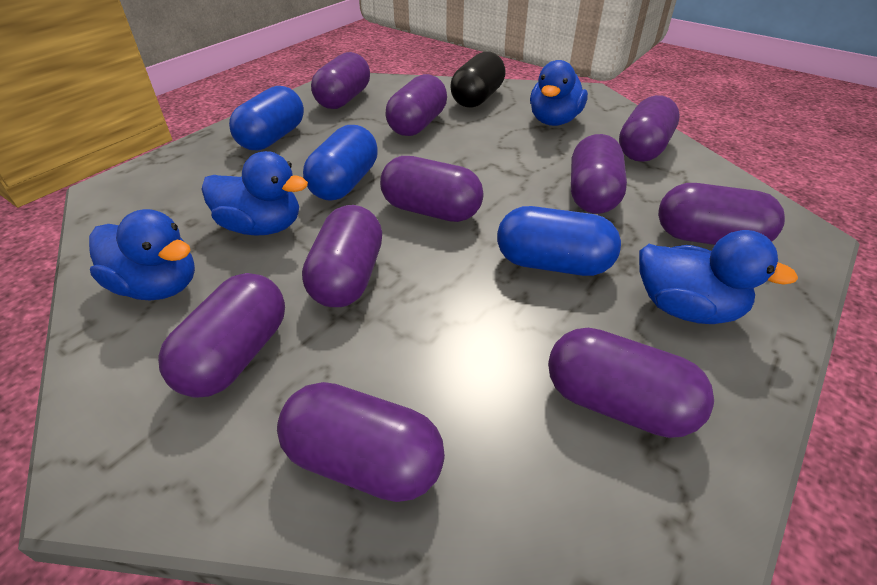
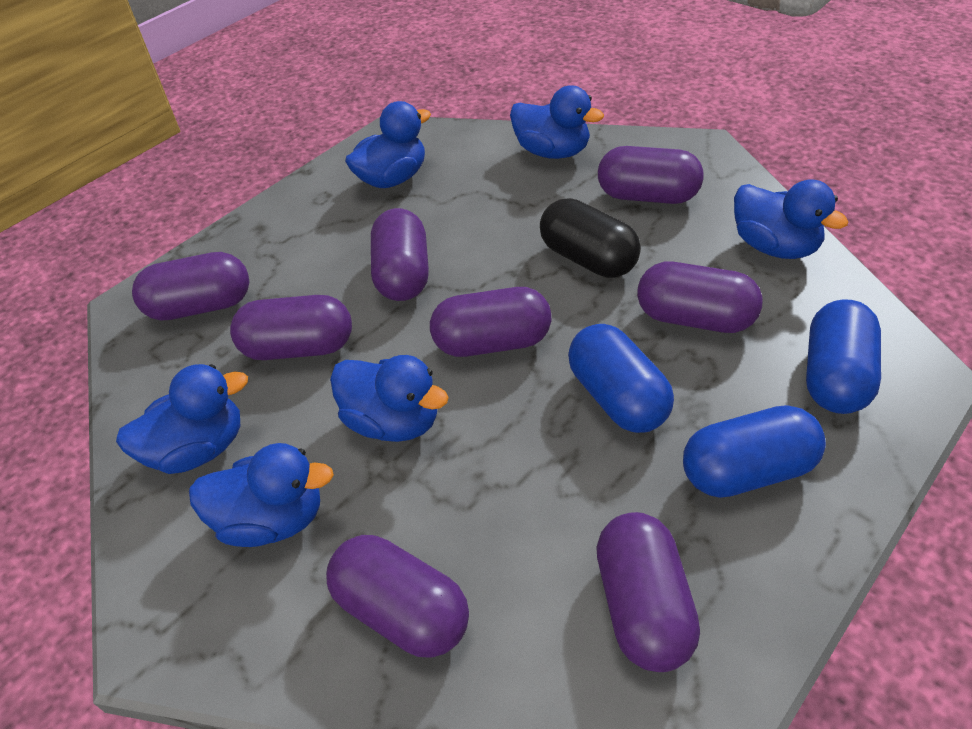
blue duck: [89,209,195,301] [201,151,308,236] [530,60,588,126] [639,230,798,324] = 4 -> [116,364,248,474] [189,443,334,547] [330,355,449,442] [345,101,431,188] [510,85,604,159] [734,179,848,259] = 6
purple capsule: [158,273,285,398] [277,382,445,502] [302,205,382,307] [311,52,370,109] [380,156,484,222] [385,74,447,136] [548,328,714,438] [571,134,627,214] [619,95,680,162] [658,183,785,245] = 10 -> [132,252,249,320] [230,295,352,360] [326,535,469,658] [371,208,429,301] [430,287,551,357] [596,512,700,672] [598,146,704,204] [637,262,763,333] = 8

